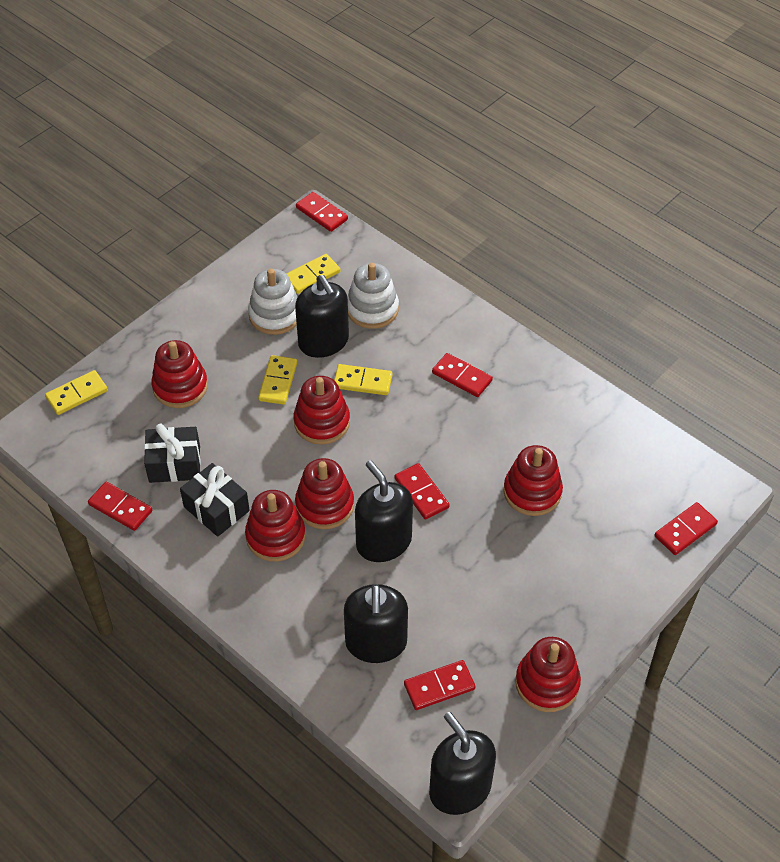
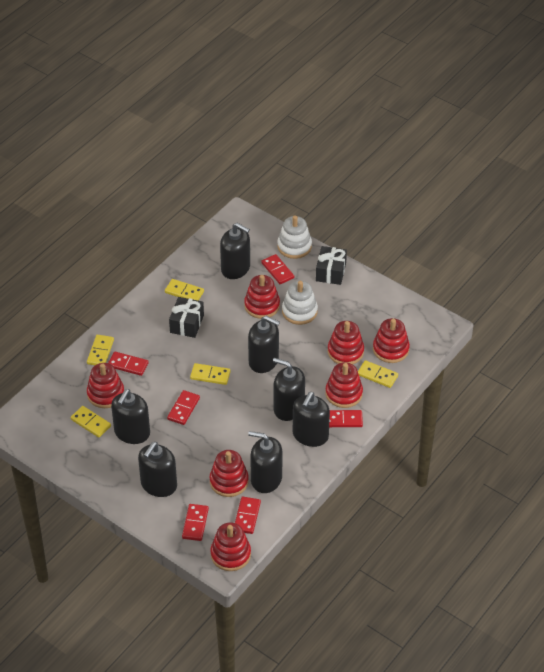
black soap dispenser: [295,275,349,358] [344,584,408,663] [355,460,413,562] [429,712,496,815] = 4 -> [111,389,150,444] [138,442,177,497] [220,223,250,279] [248,316,280,373] [248,431,282,493] [273,358,305,421] [293,392,330,447] = 7
red stacking toy: [151,340,208,408] [245,490,306,562] [293,376,350,445] [295,458,354,529] [503,445,563,516] [515,637,581,712] = 6 -> [87,363,124,408] [210,450,249,497] [210,522,251,571] [244,275,280,319] [325,362,363,408] [328,321,364,364] [373,318,410,363] = 7
yellow domino: [45,370,108,415] [258,355,297,405] [286,254,340,294] [334,364,393,395] = 4 -> [71,406,111,438] [87,335,114,365] [165,279,204,301] [190,363,231,385] [358,360,398,388] = 5

